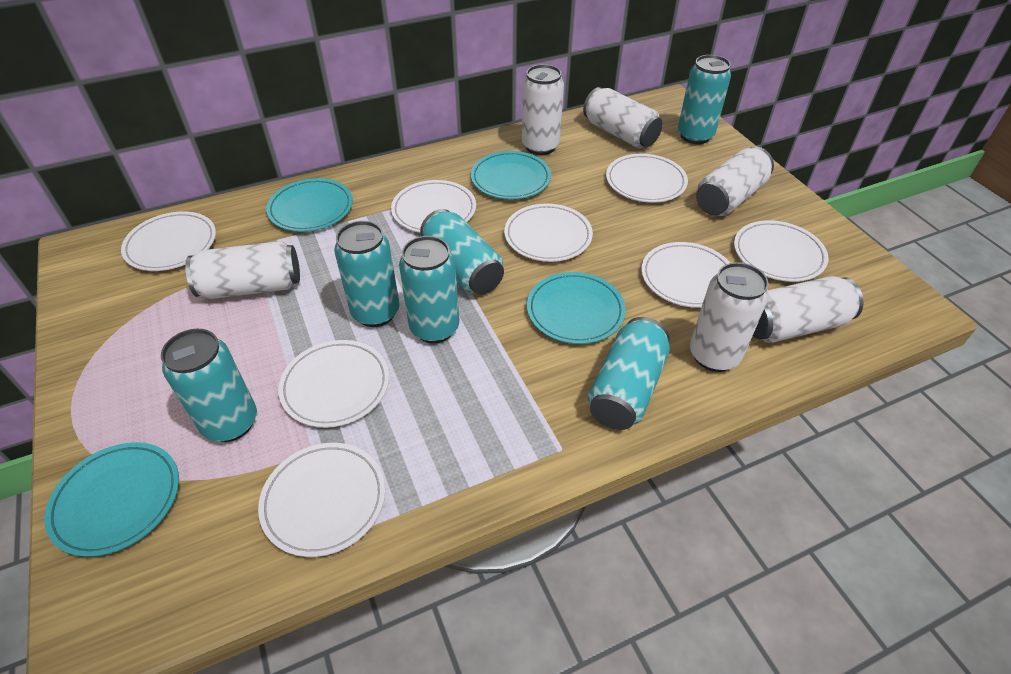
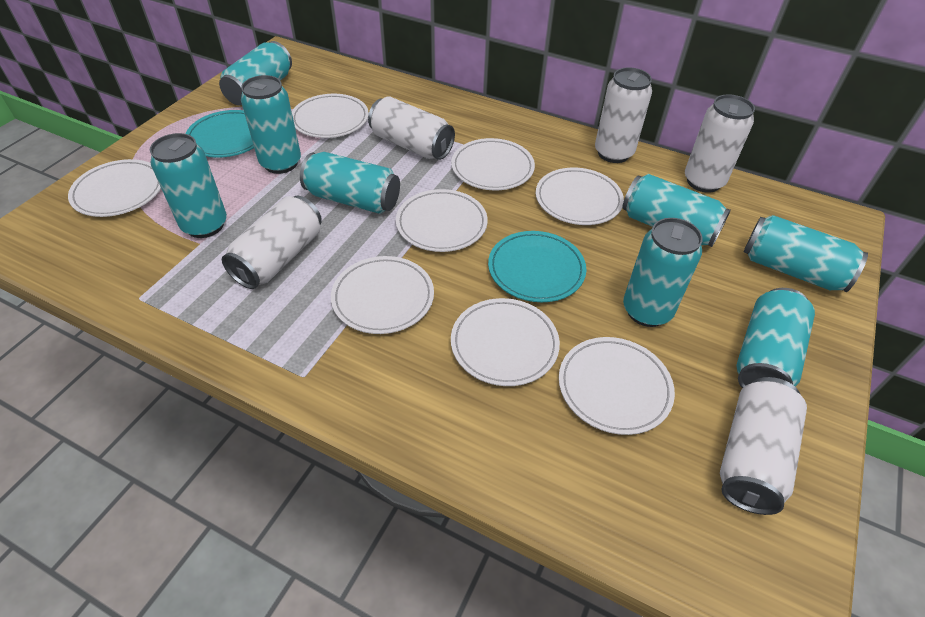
turquoise can: [161,329,257,442] [334,221,400,327] [399,236,459,343] [420,209,504,295] [588,317,670,430] [678,55,731,144] = 6 -> [150,133,227,238] [219,41,292,106] [241,75,301,174] [300,152,400,214] [622,174,731,247] [623,218,703,327] [736,288,815,388] [744,215,868,292] = 8
turquoise plate: [44,442,179,557] [266,178,353,232] [471,151,551,199] [527,272,626,344] = 4 -> [186,110,254,158] [488,231,586,302] = 2
white can: [185,241,300,299] [522,64,564,155] [583,87,663,148] [690,262,768,372] [696,147,774,216] [753,276,864,343] = 6 -> [222,196,322,289] [368,96,455,160] [595,67,652,163] [685,94,755,193] [720,377,807,515] = 5

